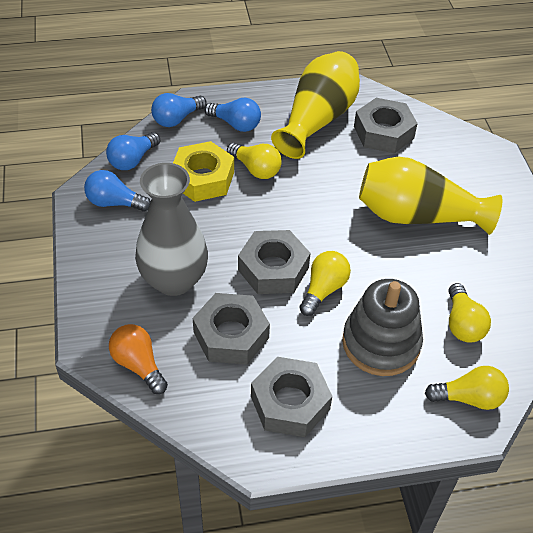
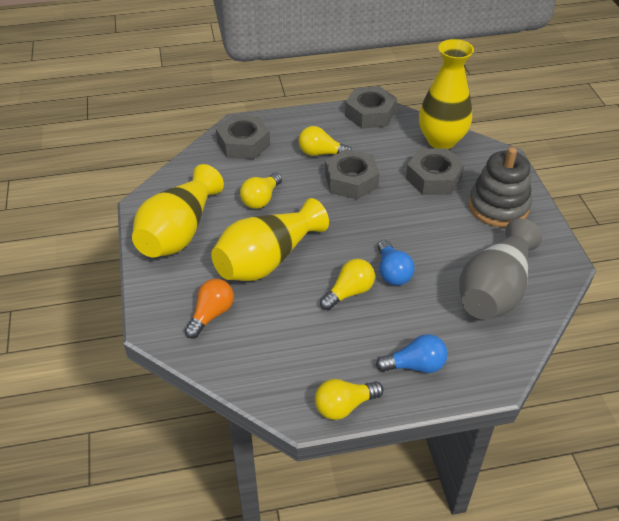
blue light bulb: [84,170,151,212] [106,132,160,170] [151,93,207,127] [204,98,261,132] = 4 -> [376,334,448,373] [378,240,415,285] = 2
yellow nut: [173,141,234,202] = 1 -> none = 0
yellow vase: [271,51,360,159] [359,157,502,235] = 2 -> [132,164,224,258] [211,198,329,281] [419,39,474,149] = 3

